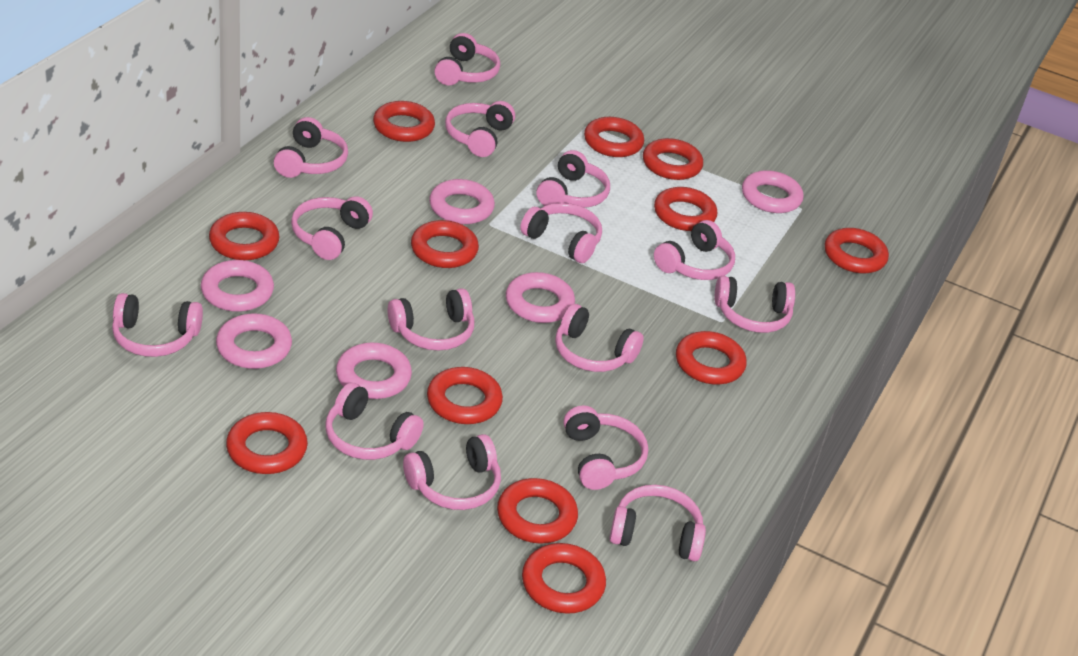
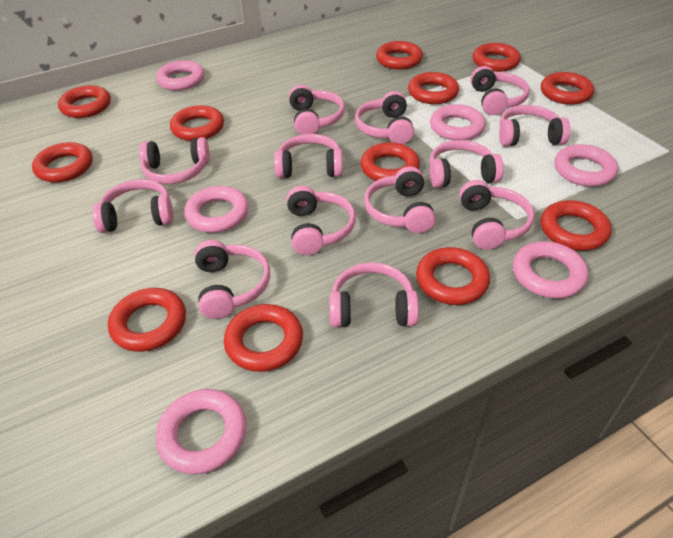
pink headphones: [112,293,203,357] [274,117,348,178] [291,196,373,260] [326,383,424,460] [388,288,474,351] [403,434,501,510] [434,33,500,86] [445,101,515,157] [520,203,602,263] [537,150,610,208] [555,304,644,372] [563,406,648,490] [609,485,706,561] [654,220,735,280] [715,276,795,333] = 15 -> [92,179,173,233] [139,137,210,184] [194,240,270,319] [274,134,343,178] [287,186,356,255] [289,85,345,135] [329,262,419,327] [355,91,414,144] [364,167,436,233] [429,140,504,188] [459,180,535,250] [471,66,530,115] [499,105,570,146] = 13

